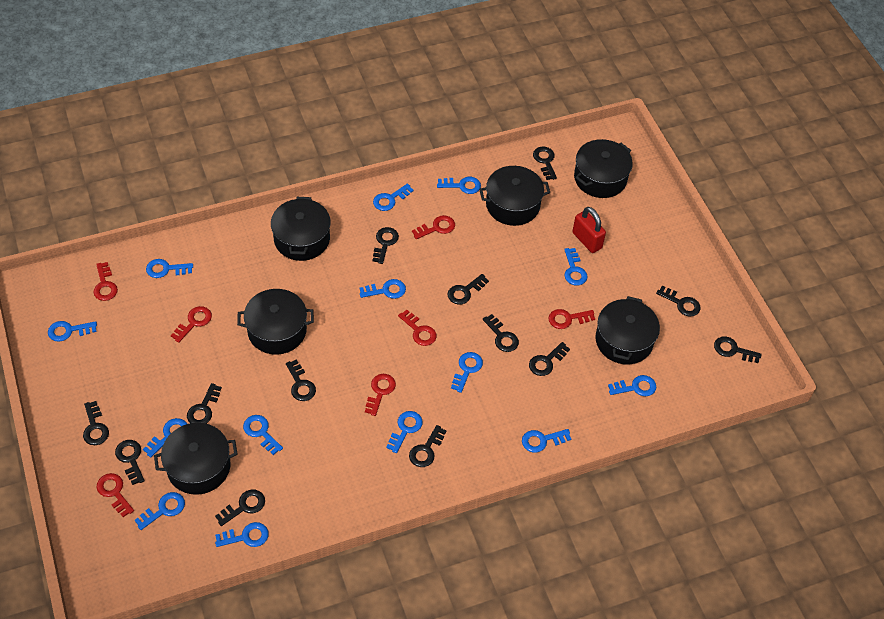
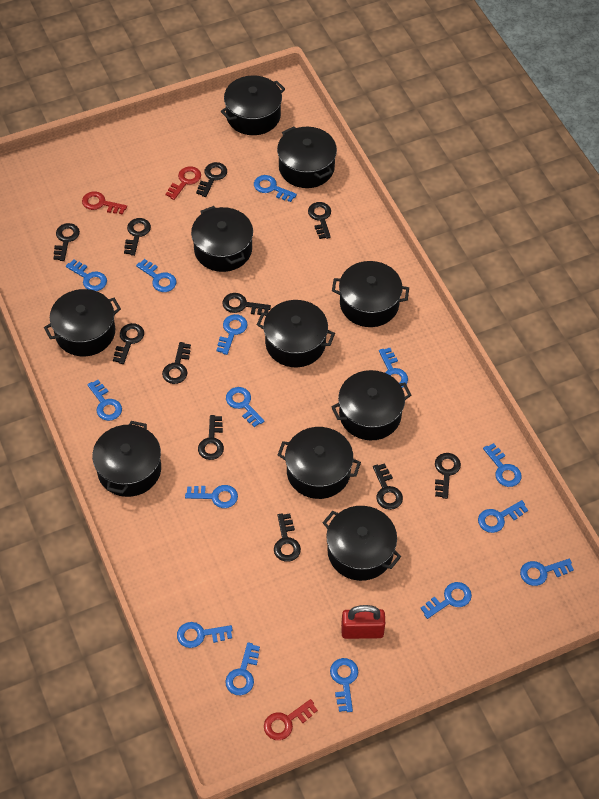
black key: [83,401,109,445] [115,440,145,485] [187,383,222,424] [215,490,265,526] [286,359,316,401] [372,227,399,264] [409,425,447,467] [448,274,489,305] [483,314,519,352] [529,342,570,376] [533,147,557,180] [656,286,701,317] [714,336,762,363] = 13 -> [53,223,80,261] [113,323,144,364] [124,218,151,256] [162,342,191,384] [196,162,227,197] [198,415,224,460] [223,293,271,315] [274,513,301,562] [308,202,331,239] [373,463,403,510] [435,453,461,499] = 11
black pot: [154,423,238,495] [237,289,314,355] [271,197,331,261] [479,166,550,226] [574,139,633,198] [595,296,660,364] = 6 -> [44,289,121,356] [92,421,161,497] [191,206,253,272] [221,75,285,135] [257,300,335,367] [277,127,337,188] [278,427,361,499] [322,506,401,581] [331,370,411,440] [332,261,409,327] = 10
blue key: [48,321,97,342] [135,492,185,530] [143,418,187,458] [146,259,193,278] [215,522,269,547] [243,415,283,455] [359,279,406,299] [373,183,414,211] [386,411,423,453] [437,177,481,194] [451,352,483,393] [522,429,571,453] [564,248,587,285] [608,375,656,396] = 14 -> [66,259,107,291] [87,380,122,421] [136,259,177,292] [177,622,233,648] [185,485,238,508] [216,314,248,355] [225,642,260,695] [226,387,264,427] [254,175,297,202] [330,658,358,712] [379,348,408,388] [420,582,472,619] [478,500,528,533] [483,443,522,487] [520,559,574,586] = 15
red key: [93,262,118,301] [97,473,134,517] [171,306,212,343] [365,374,396,416] [398,310,437,346] [412,215,455,239] [549,309,595,329] = 7 -> [82,191,127,215] [166,166,201,200] [264,699,318,740] = 3

